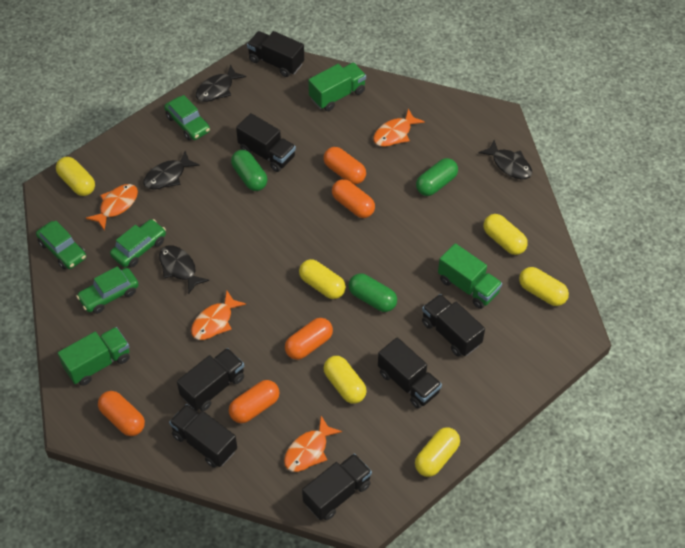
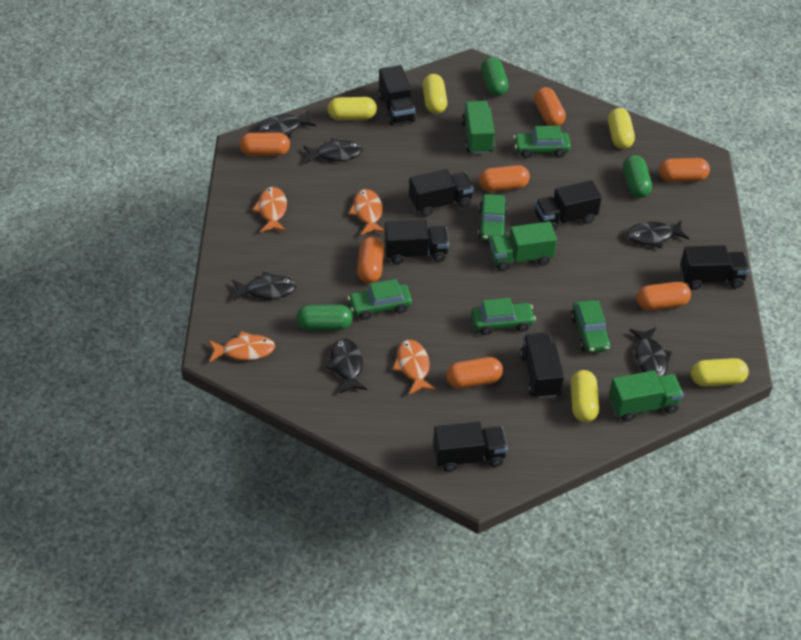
black fish: [143,151,200,189] [159,245,209,294] [196,64,246,102] [478,140,532,179] = 4 -> [232,272,296,301] [257,110,316,138] [303,138,363,163] [325,339,367,394] [626,221,689,249] [630,327,672,377] = 6
green car: [36,220,86,269] [76,266,139,314] [110,219,166,268] [164,95,210,140] = 4 -> [348,279,412,320] [471,298,536,335] [478,194,507,241] [513,126,571,158] [571,300,611,353] = 5
orange capsule: [98,391,145,436] [229,380,280,423] [285,318,333,360] [324,147,366,184] [332,179,375,218] = 5 -> [239,132,290,156] [357,237,384,283] [446,357,503,389] [479,165,530,192] [534,87,566,126] [637,282,691,310] [659,158,710,182] = 7
yellow capsule: [56,157,95,196] [299,259,346,299] [323,356,367,404] [415,427,460,477] [484,214,528,255] [519,267,569,306] = 6 -> [328,97,377,120] [422,74,447,114] [570,370,599,422] [608,108,635,149] [691,358,749,387] = 5

